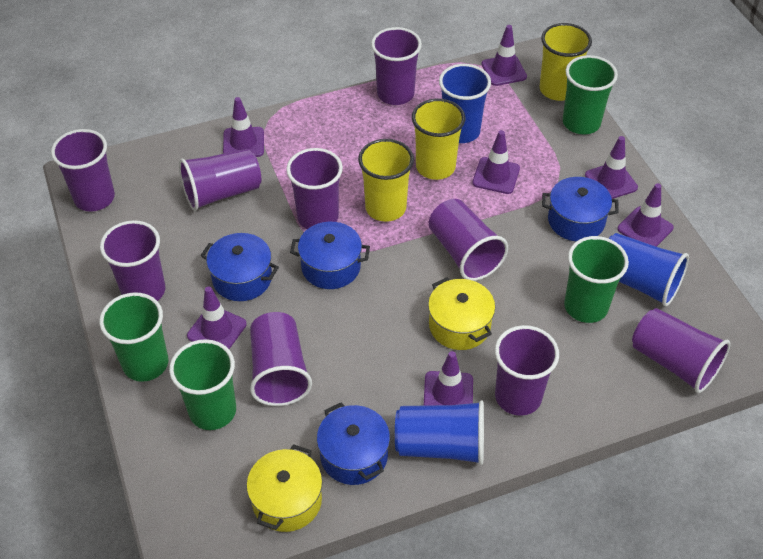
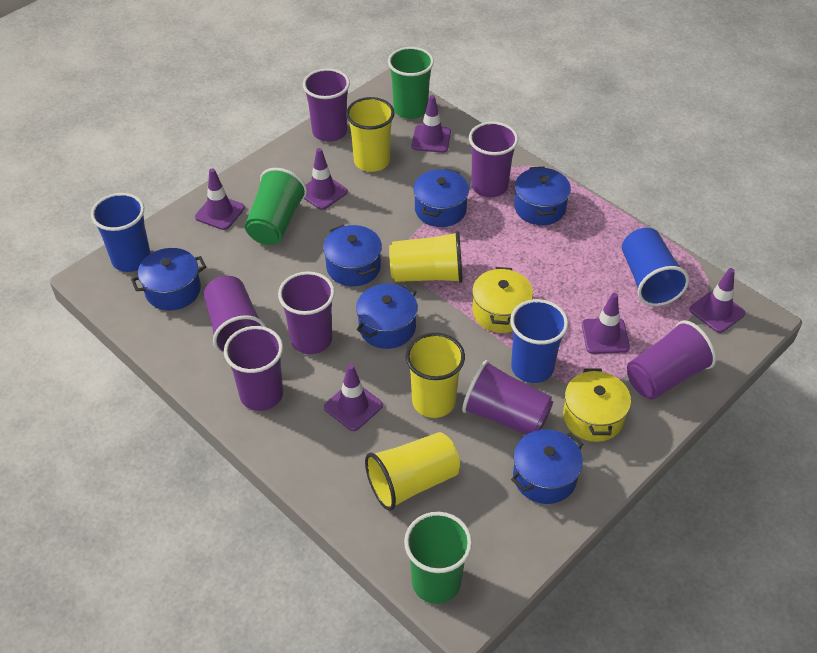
blue pot: [200,233,279,301] [290,222,370,289] [317,402,390,485] [542,177,619,241] = 4 -> [131,248,206,311] [323,225,382,286] [356,284,418,349] [413,169,469,227] [511,429,583,504] [514,167,571,225] = 6
green cup: [99,292,168,382] [169,339,236,430] [563,55,618,134] [564,236,629,323] = 4 -> [245,168,307,245] [388,47,434,119] [404,512,472,604] = 3
purple cup: [51,129,115,212] [100,220,165,301] [179,149,261,211] [250,312,312,406] [286,148,343,229] [371,27,422,105] [429,199,508,281] [495,325,559,416] [632,308,731,393] = 9 -> [204,276,266,355] [224,326,283,411] [278,272,335,354] [303,68,350,142] [462,360,553,435] [469,122,518,197] [627,320,716,399] = 7
purple traffic cone: [187,286,247,349] [223,97,264,157] [424,351,473,406] [472,130,520,194] [481,25,527,86] [585,136,638,199] [617,183,673,247] = 7 -> [195,168,245,230] [304,148,348,210] [324,364,383,431] [412,95,451,153] [582,293,630,354] [689,268,745,333] = 6
yellow cup: [358,139,414,222] [412,98,465,180] [540,23,592,101] = 3 -> [346,97,395,172] [365,432,460,511] [389,231,463,283] [406,333,465,418] = 4

